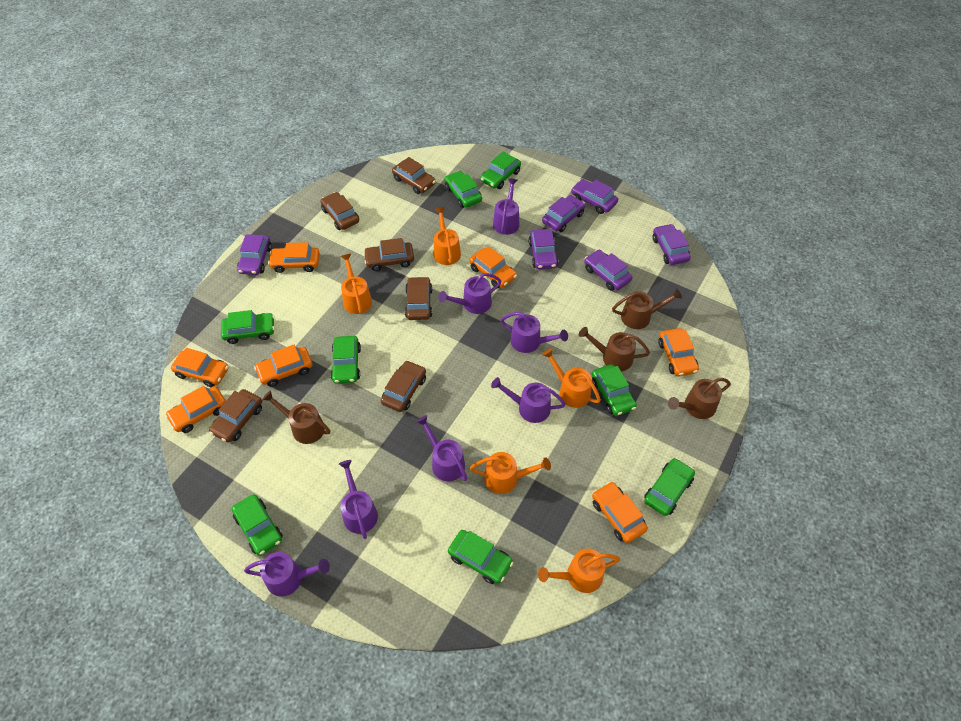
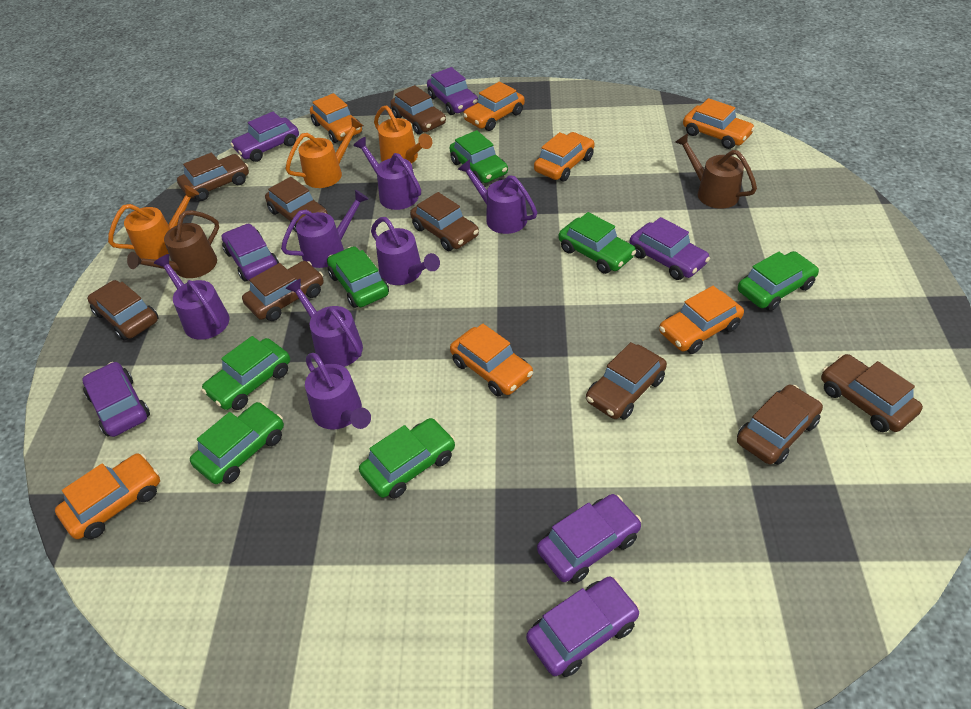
brown car: [209,389,262,443] [321,192,359,230] [363,238,414,271] [381,360,426,412] [392,157,436,194] [405,276,432,320] = 6 -> [87,280,159,340] [177,152,249,201] [242,261,324,321] [265,177,328,233] [390,85,446,135] [410,192,479,251] [586,342,667,420] [737,385,823,465] [821,354,923,432] = 9
brown watering can: [262,390,330,444] [579,327,650,371] [612,288,682,329] [668,378,731,419] = 4 -> [127,210,219,278] [675,133,757,209] = 2
green car: [221,310,275,344] [232,494,283,555] [330,336,361,384] [445,171,482,208] [448,530,513,584] [480,152,521,189] [592,364,637,416] [644,458,695,516] = 8 -> [190,402,284,484] [201,336,290,410] [327,246,389,308] [359,418,455,499] [450,130,508,183] [559,212,636,274] [738,251,819,311] = 7
orange watering can: [341,254,372,314] [434,207,461,265] [470,452,551,494] [538,549,621,593] [542,348,601,408] = 5 -> [108,185,199,260] [286,117,364,188] [374,105,432,164] = 3
purple car: [237,234,272,275] [528,229,559,269] [542,195,585,232] [571,179,618,214] [584,250,632,291] [653,224,691,265] = 6 -> [82,362,150,437] [222,224,279,282] [231,112,299,162] [427,67,478,115] [526,577,640,677] [537,494,642,583] [629,217,710,280] = 7

